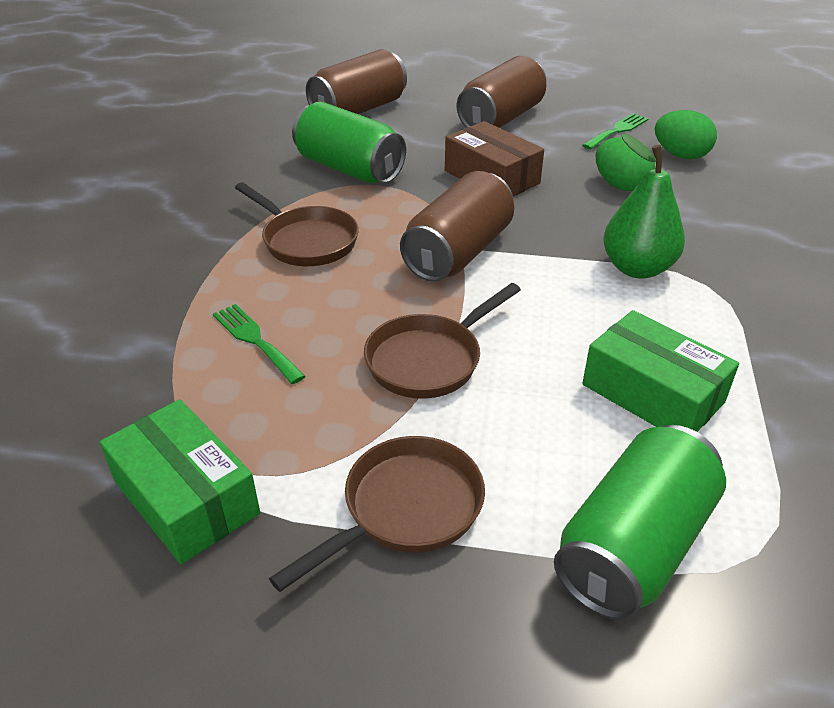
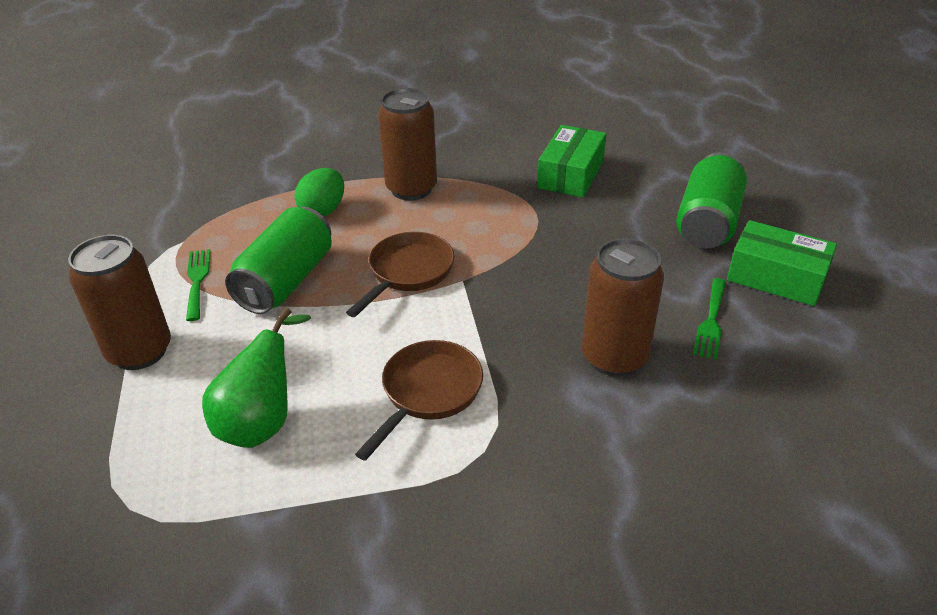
brown box: [445,121,544,196] = 1 -> none = 0
brown pan: [235,182,359,266] [269,436,485,592] [364,283,521,399] = 3 -> [346,232,454,317] [355,340,483,461] = 2
green egg: [596,137,655,191] [655,110,717,159] = 2 -> [294,168,344,217] = 1

